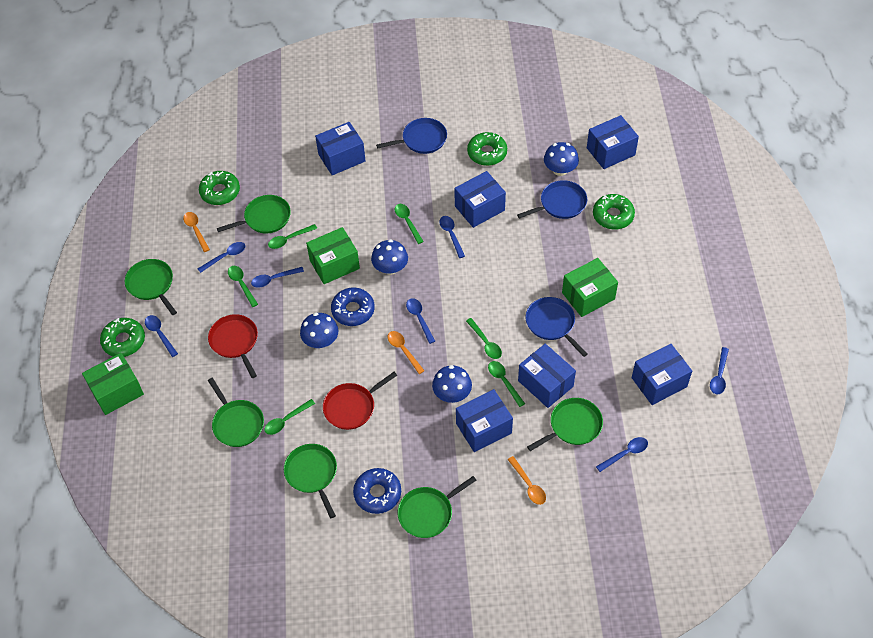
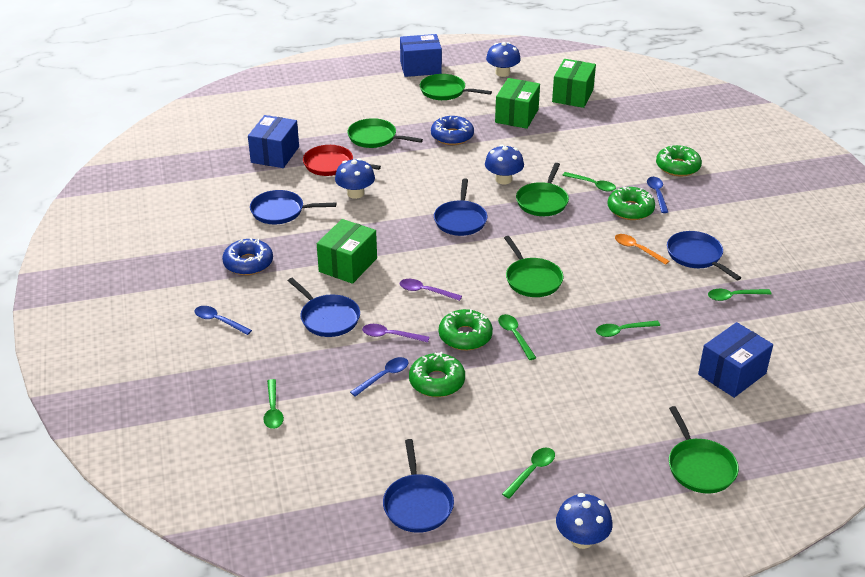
blue box: [315,122,366,175] [454,171,506,228] [456,389,513,452] [518,344,576,408] [587,115,639,169] [632,344,692,405] = 6 -> [248,115,299,168] [400,34,442,77] [698,322,773,398] = 3
blue pan: [376,118,447,154] [517,180,587,219] [525,297,588,357] = 3 -> [250,190,336,224] [288,278,360,337] [383,439,454,533] [434,178,488,236] [667,231,741,280] = 5
blue spoon: [145,315,178,357] [198,242,245,273] [251,267,304,288] [406,298,435,344] [439,216,465,258] [596,437,648,472] [710,347,729,394] = 7 -> [195,306,252,335] [350,357,409,397] [647,177,668,213] = 3
green pan: [125,259,177,315] [208,378,264,447] [217,195,291,233] [284,444,337,518] [398,476,477,538] [527,398,603,451] = 6 -> [347,118,423,148] [420,74,492,100] [504,236,563,297] [516,163,569,216] [669,406,739,493] = 5
orange spoon: [183,212,210,252] [388,331,425,374] [508,456,546,505] = 3 -> [615,234,669,265] = 1
purple spoon: none = 0 -> [362,324,429,342] [400,279,462,301] = 2
red pan: [208,314,258,378] [323,372,397,430] = 2 -> [303,145,381,176] = 1

